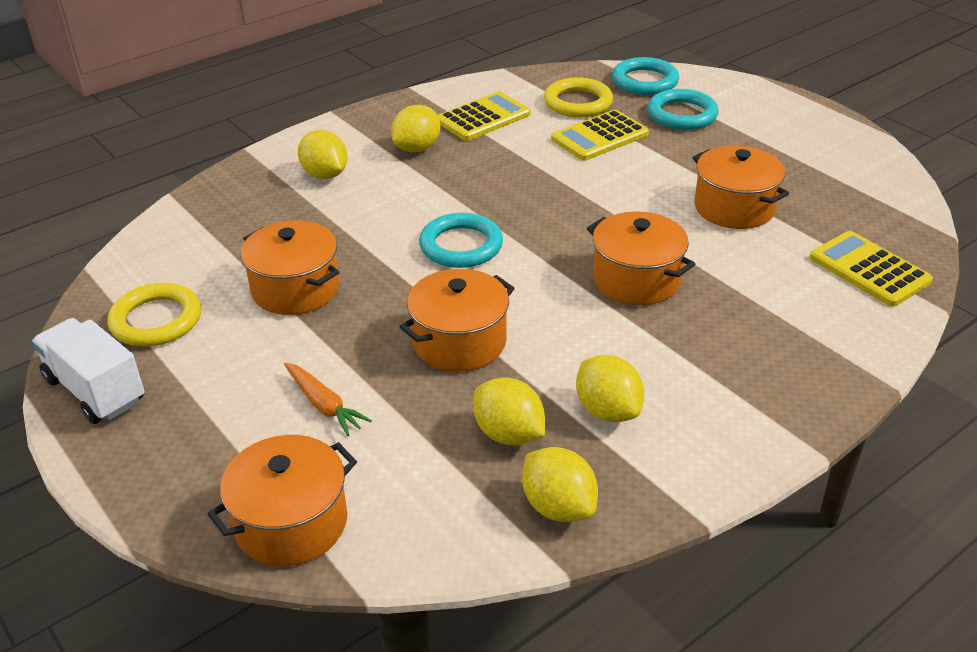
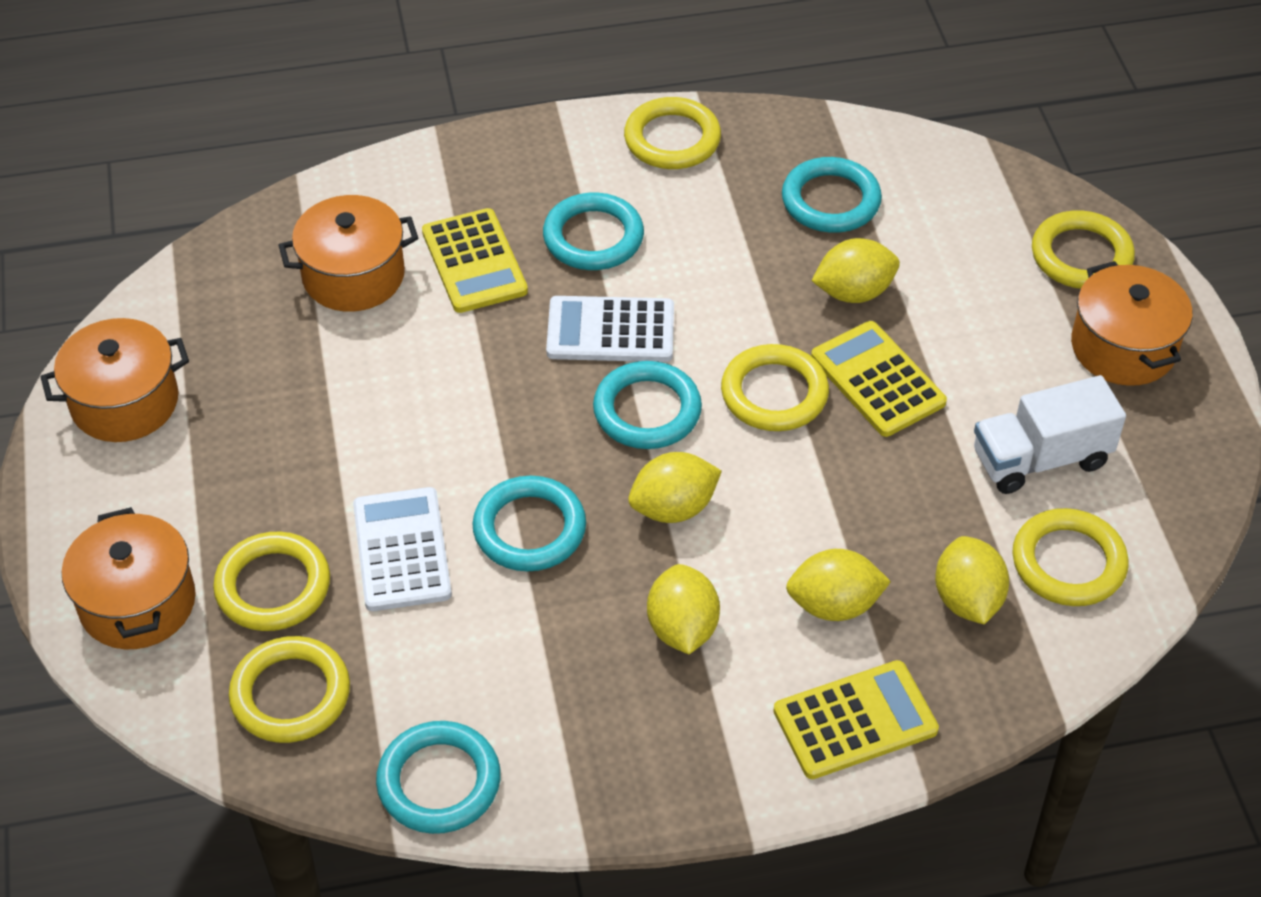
orange carrot: [284,363,372,436] = 1 -> none = 0
orange pot: [208,435,357,566] [241,220,339,315] [400,269,515,371] [587,211,695,305] [693,146,789,229] = 5 -> [41,318,189,442] [62,507,196,649] [279,195,418,312] [1071,261,1193,386] = 4
turquoise ring: [419,213,503,268] [612,57,679,95] [647,89,719,130] = 3 -> [376,721,501,834] [472,476,586,571] [543,192,644,270] [593,361,702,449] [782,157,882,233] = 5
white calculator: none = 0 -> [353,487,452,611] [546,296,674,362] = 2
yellow ring: [107,283,201,347] [544,77,613,117] = 2 -> [213,532,330,631] [229,636,350,743] [624,97,721,169] [721,344,829,431] [1012,508,1128,606] [1032,210,1135,289] = 6

